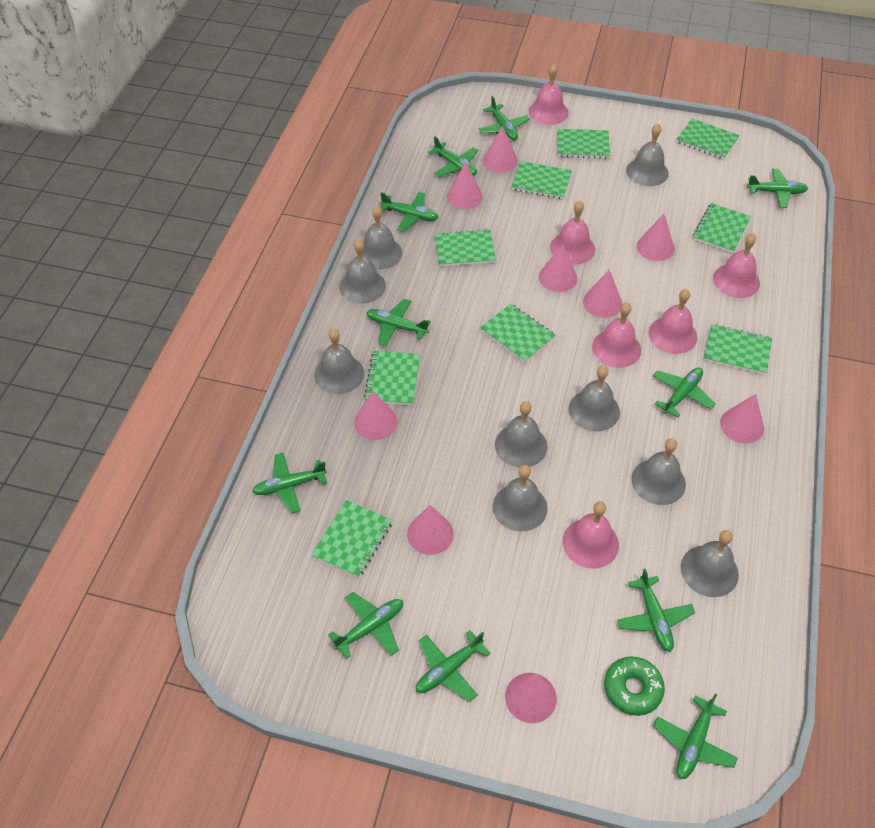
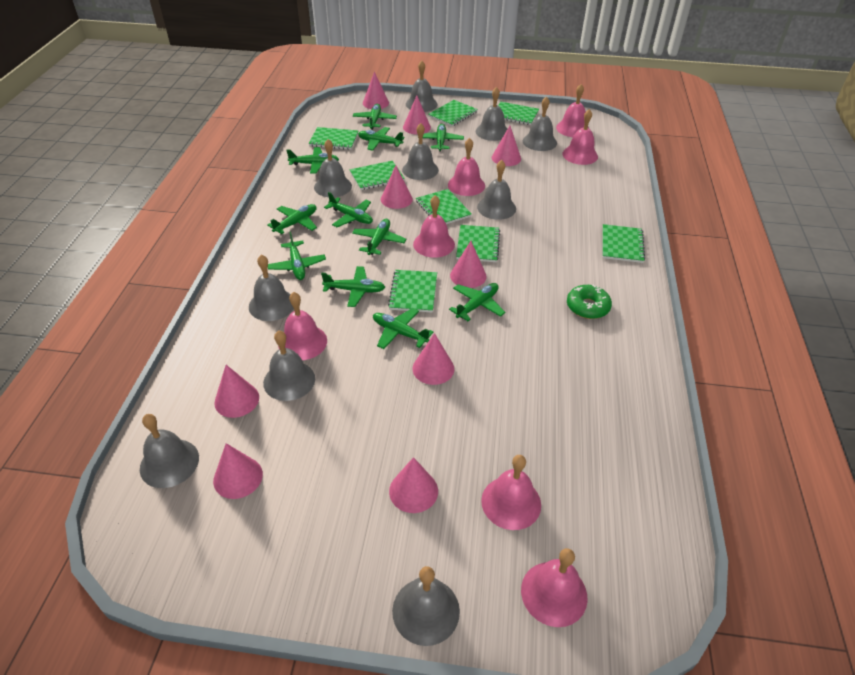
green notebook: [311,500,392,578] [364,351,420,405] [435,229,496,266] [480,304,556,363] [511,161,572,199] [557,129,610,159] [676,118,740,159] [693,203,751,253] [704,324,772,375] = 9 -> [309,127,358,150] [349,161,405,190] [388,270,437,313] [416,189,472,224] [428,100,478,127] [456,225,500,262] [498,102,539,125] [602,224,645,263] = 8
grey bell: [314,329,364,394] [339,239,386,304] [362,206,402,270] [493,465,548,532] [495,401,548,468] [569,365,620,432] [626,124,669,186] [631,438,686,505] [681,530,739,597] = 9 -> [140,414,199,488] [249,254,294,321] [263,331,315,401] [314,139,352,197] [392,566,460,646] [402,123,439,180] [406,61,437,112] [476,87,507,141] [477,160,516,220] [523,96,557,151] = 10
pink bell: [529,64,569,125] [550,201,595,265] [563,502,619,569] [592,302,641,368] [649,289,697,354] [713,233,760,298] = 6 -> [278,292,327,360] [413,195,455,258] [448,138,485,196] [481,455,541,530] [521,548,588,627] [556,84,589,137] [563,109,598,165] = 7

